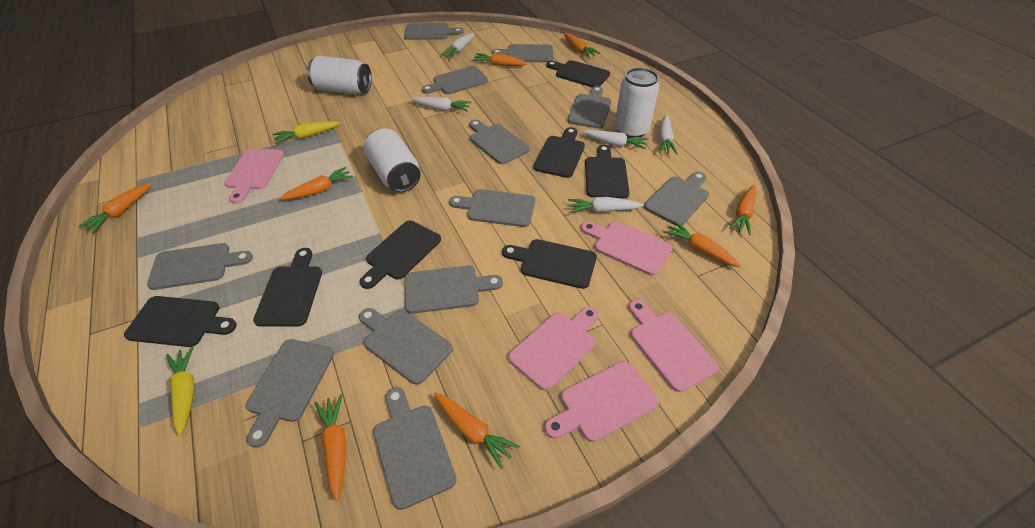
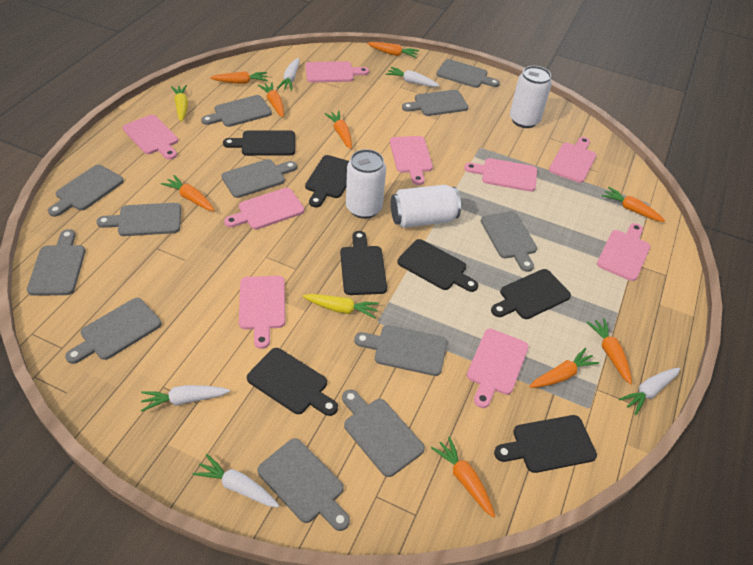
orange carrot: [79,183,152,233] [280,167,353,200] [315,395,346,501] [434,392,520,469] [472,53,528,66] [564,33,600,58] [664,221,741,267] [729,185,756,235] = 8 -> [161,175,215,211] [210,71,268,84] [258,82,284,117] [324,111,352,149] [367,42,419,58] [431,436,495,518] [529,348,599,388] [587,318,632,385] [602,187,665,222] = 9
pink cutting board: [225,149,284,204] [508,306,599,391] [545,361,659,442] [581,221,672,276] [629,300,719,392] = 5 -> [123,115,178,160] [224,188,304,229] [239,276,285,349] [305,61,369,82] [390,136,433,185] [464,158,537,192] [467,329,529,408] [549,137,596,183] [597,223,650,281] = 9

